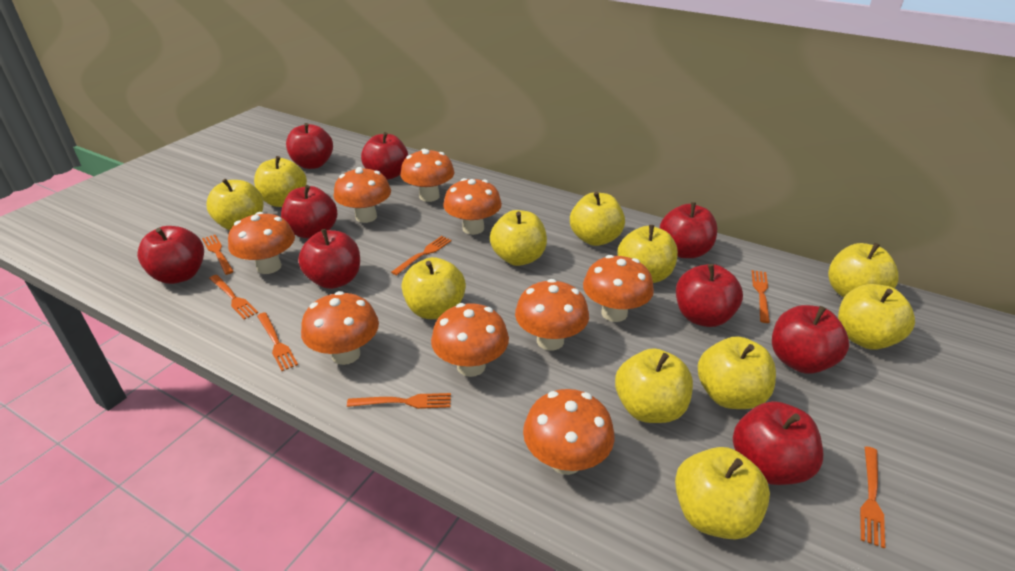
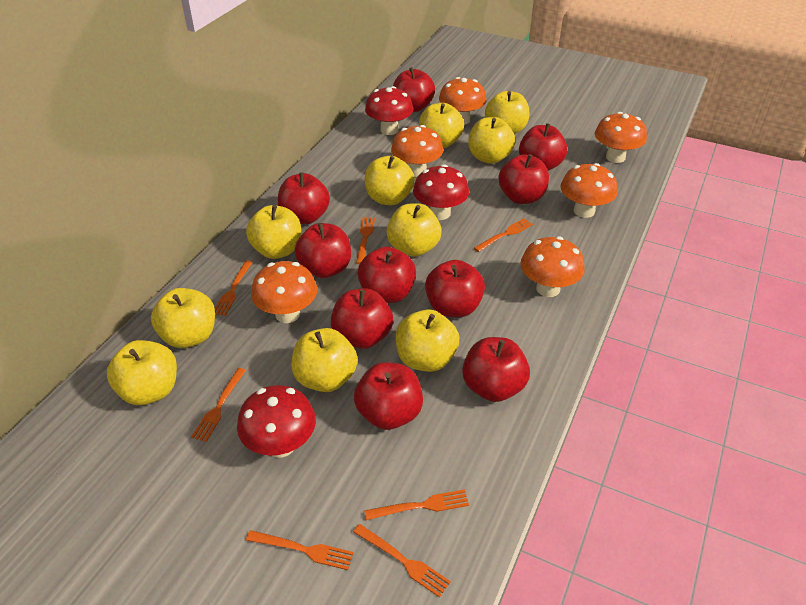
orange mushroom: [228,212,295,274] [301,291,379,365] [334,167,391,223] [400,149,454,202] [431,303,509,377] [443,178,502,235] [515,279,589,351] [523,389,614,475] [583,255,654,322] = 9 -> [251,261,317,323] [391,125,443,177] [439,77,486,125] [521,236,585,297] [561,163,618,218] [595,112,647,163] = 6
red apple: [137,226,204,284] [281,185,338,239] [286,123,333,169] [298,229,360,289] [361,132,408,180] [660,202,717,258] [676,264,743,327] [733,401,823,485] [772,305,849,374] = 9 -> [278,173,330,224] [295,223,351,278] [331,288,393,349] [354,362,423,430] [358,247,416,303] [393,67,435,112] [425,260,485,317] [462,337,530,402] [498,154,549,204] [519,123,567,171] = 10
red mushroom: none = 0 -> [237,385,316,458] [365,86,414,135] [413,164,469,220] = 3
yellow apple: [206,179,264,230] [254,156,307,207] [401,257,466,319] [490,210,547,266] [570,192,625,246] [615,348,693,423] [618,225,678,283] [675,447,770,540] [698,336,776,409] [828,243,899,297] [838,284,915,349] = 11 -> [107,340,177,405] [151,288,215,348] [246,205,301,259] [292,328,358,392] [365,156,415,205] [387,203,442,257] [396,309,459,372] [419,103,464,148] [468,117,515,164] [485,91,530,134] = 10

